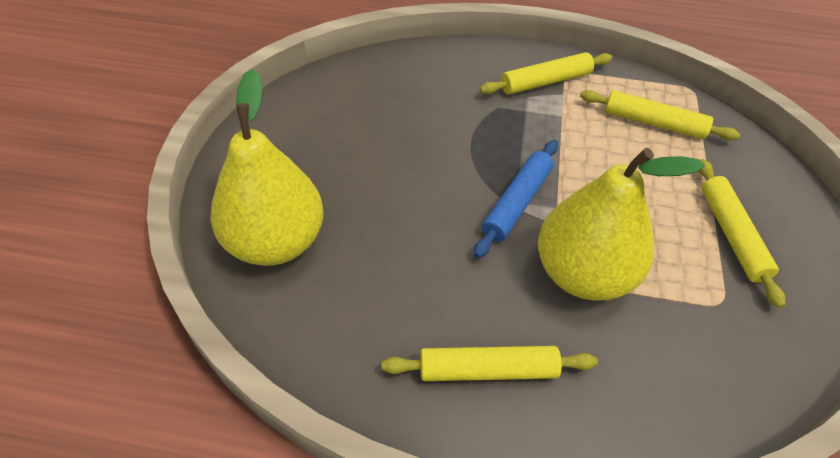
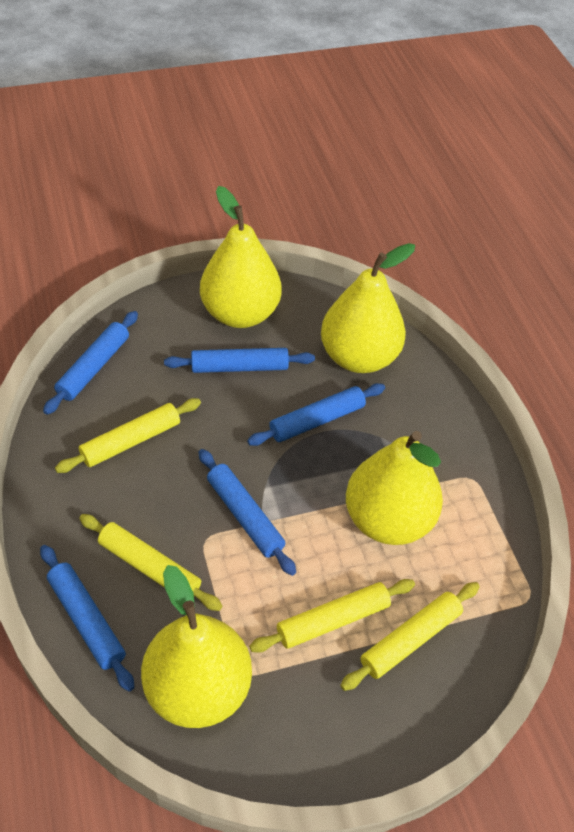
blue rolling pin: [474,140,558,258] = 1 -> [40,545,134,691] [43,311,138,415] [164,348,315,373] [198,449,296,576] [247,383,385,446] = 5
yellow pear: [210,69,324,266] [538,148,705,300] = 2 -> [141,565,252,728] [200,186,281,328] [321,243,415,373] [346,431,443,545] = 4

